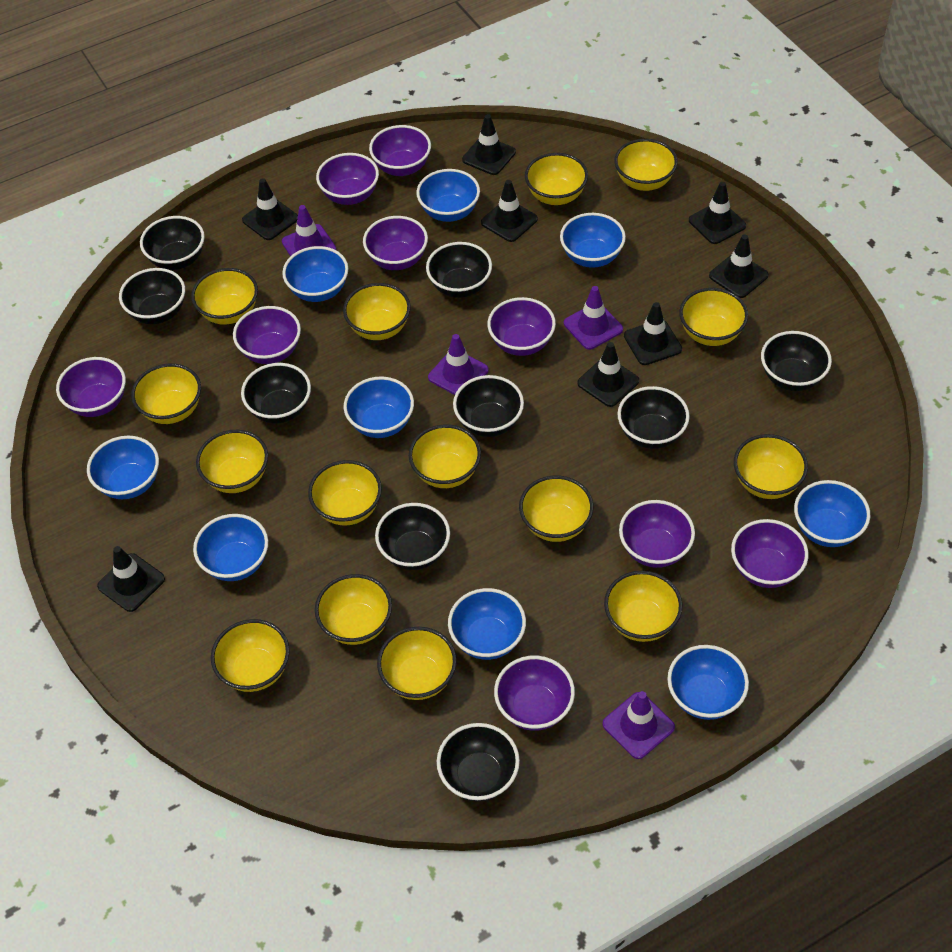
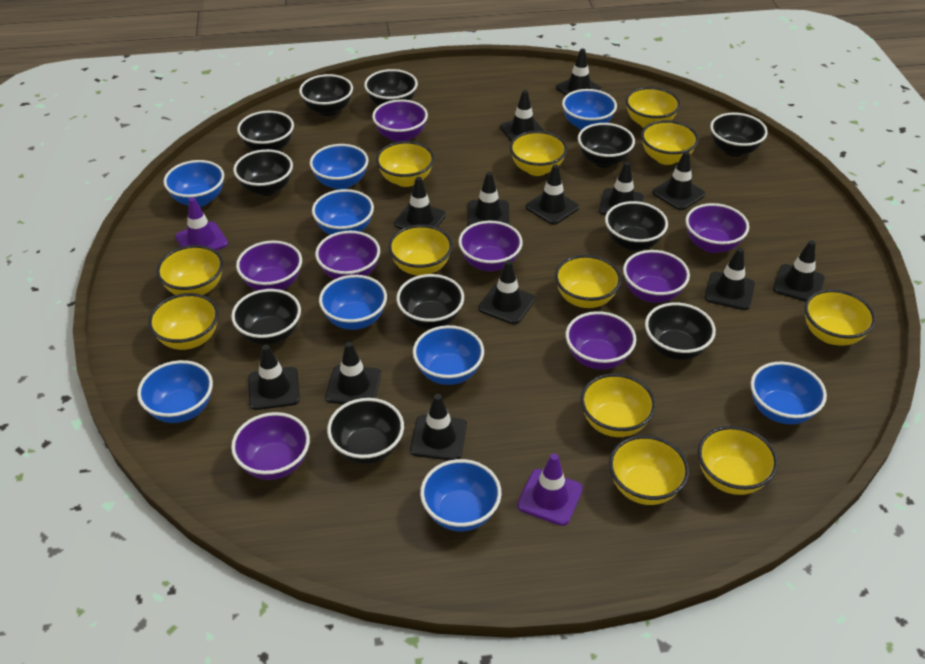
black bowl: [119,268,185,324] [140,216,205,270] [241,363,311,424] [375,503,450,570] [426,242,492,298] [437,723,520,802] [453,375,524,437] [618,386,690,449] [761,331,832,391] = 9 -> [231,289,301,345] [233,149,293,196] [237,111,294,151] [299,74,353,116] [327,398,404,464] [364,69,418,106] [396,274,464,329] [578,123,635,167] [605,201,668,251] [645,302,716,360] [710,113,768,157] = 11
black traffic cone: [97,546,165,612] [242,178,298,240] [462,114,516,175] [481,180,538,242] [577,342,639,407] [624,302,682,365] [689,182,746,244] [709,234,768,298] = 8 -> [248,345,300,410] [325,342,381,404] [394,177,446,229] [410,394,467,460] [467,172,509,226] [478,260,535,325] [500,90,544,142] [526,164,579,225] [556,49,602,95] [599,162,644,215] [652,151,706,210] [705,248,755,310] [773,240,825,302] = 13
purple bowl: [56,357,126,417] [233,306,301,364] [316,153,379,205] [363,216,428,270] [369,125,431,176] [487,297,556,356] [494,656,575,731] [619,500,695,568] [731,519,809,588] = 9 -> [231,412,310,480] [236,240,302,291] [315,231,380,279] [372,99,428,142] [458,221,523,272] [565,311,636,370] [623,250,690,303] [685,203,749,253] = 8
purple traffic cone: [282,205,337,256] [428,334,489,395] [564,286,623,350] [603,691,675,759] = 4 -> [175,197,228,250] [517,454,583,526] = 2
yellow bowl: [131,363,201,424] [191,268,258,324] [196,430,268,493] [211,619,290,692] [308,460,382,526] [315,574,392,645] [343,283,410,340] [377,627,457,700] [409,425,481,488] [519,475,594,542] [525,153,588,205] [604,571,683,642] [614,139,678,191] [679,288,748,346] [734,434,808,499] = 15 -> [148,293,219,350] [156,245,223,295] [376,141,434,187] [388,225,453,276] [510,131,567,176] [555,255,622,308] [580,373,656,437] [609,435,689,505] [625,87,681,128] [641,120,699,165] [698,426,778,495] [804,289,876,346] = 12

